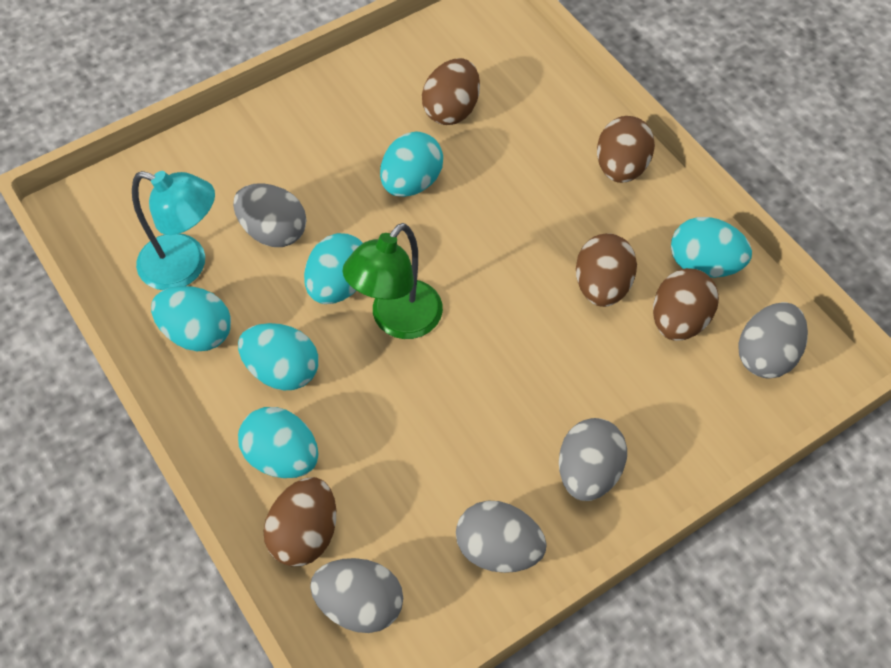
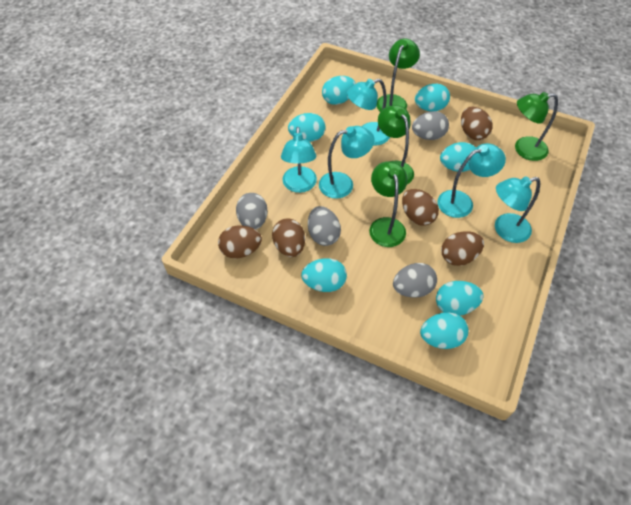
green lamp: [342,223,443,339] = 1 -> [369,161,408,247] [377,38,420,112] [378,105,414,184] [515,92,558,161] = 4
grey egg: [233,183,306,247] [310,558,403,633] [456,501,547,573] [559,418,627,501] [738,302,808,379] = 5 -> [236,193,268,230] [308,206,341,246] [393,263,437,298] [412,111,449,140] = 4
turquoise egg: [151,286,231,351] [238,323,319,390] [238,407,318,478] [304,233,363,304] [380,132,443,197] [671,217,752,278] = 6 -> [288,113,325,142] [301,258,347,292] [322,76,356,105] [415,84,450,111] [420,312,468,349] [436,281,483,315] [440,142,476,172] = 7
turquoise lamp: [132,171,215,290] = 1 -> [281,127,317,193] [319,126,375,199] [347,79,390,145] [437,143,506,218] [495,177,540,243] = 5

